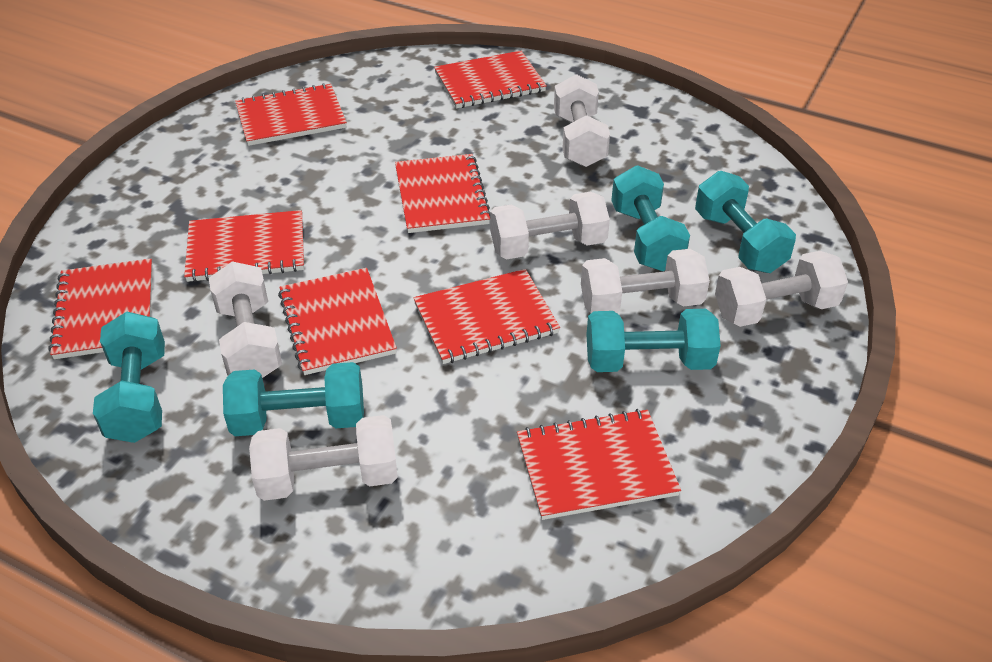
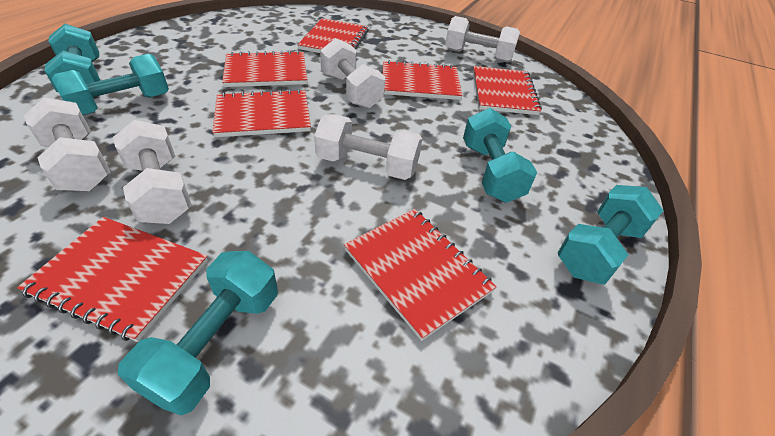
red notebook: [48,259,153,359] [184,210,304,282] [235,83,347,146] [278,268,397,375] [395,154,490,233] [413,269,560,364] [434,51,547,108] [517,409,681,520] = 8 -> [17,217,208,342] [212,89,311,137] [222,50,307,87] [297,18,369,53] [344,209,497,341] [382,60,462,100] [473,66,542,115] = 7
white dumbbell: [209,261,282,378] [249,415,398,501] [490,192,610,259] [554,74,610,167] [581,249,710,313] [715,251,848,327] = 6 -> [24,97,111,191] [113,120,192,224] [314,114,422,180] [320,38,385,109] [445,16,520,63] = 5

